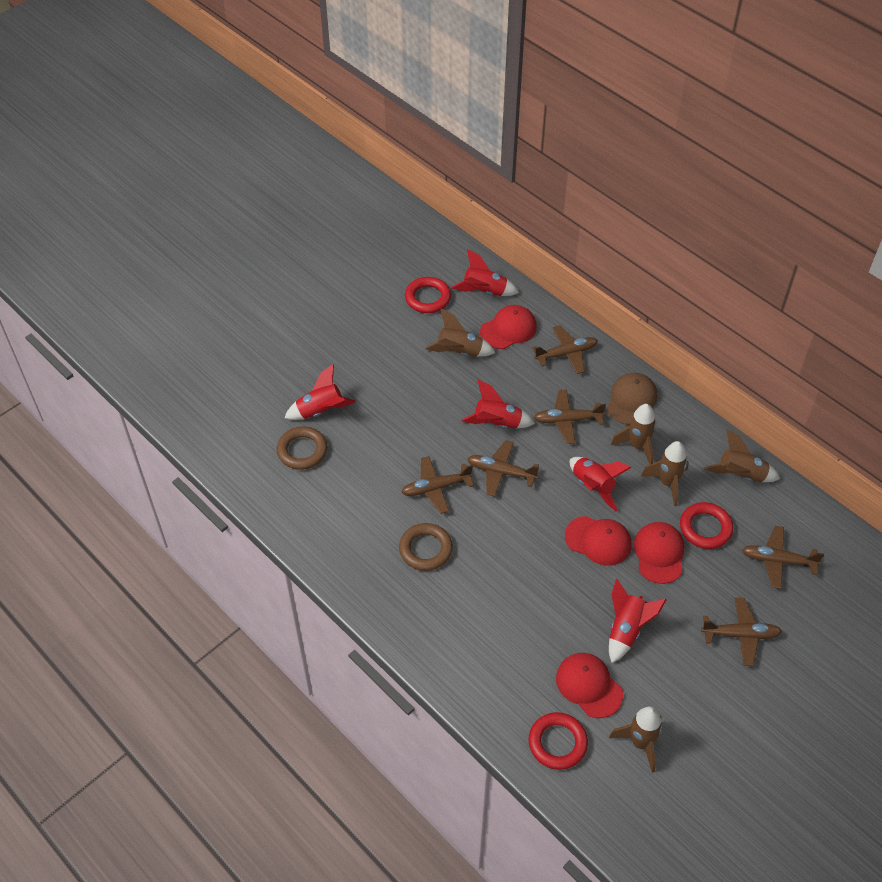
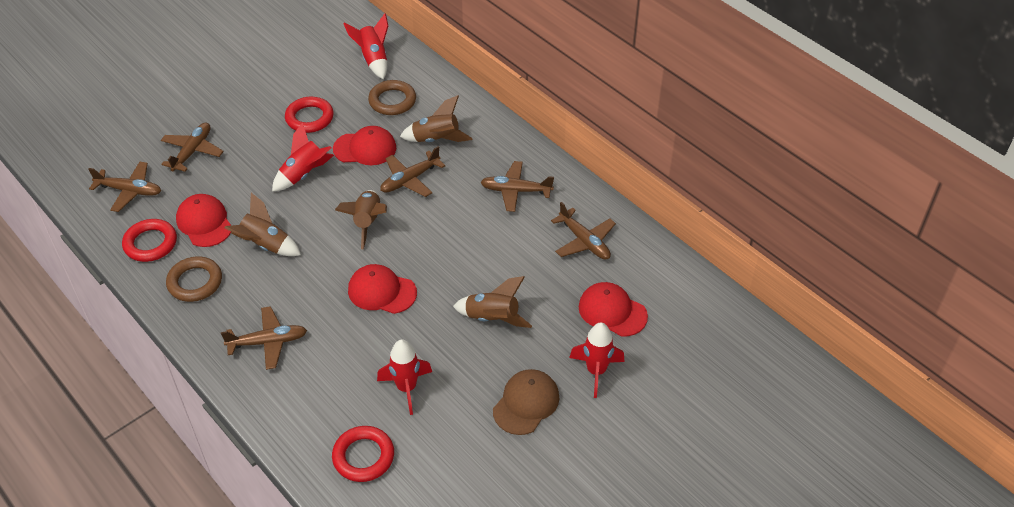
brown rocket: [425,309,496,357] [609,707,663,773] [611,404,656,464] [641,441,689,506] [704,429,780,482] = 5 -> [225,193,301,256] [335,190,387,249] [400,95,472,142] [453,276,532,328] = 4
red rocket: [284,364,356,420] [451,249,519,296] [461,380,535,428] [570,457,631,512] [609,579,667,663] = 5 -> [272,122,334,191] [343,13,388,80] [377,340,432,415] [569,323,625,398] = 4

